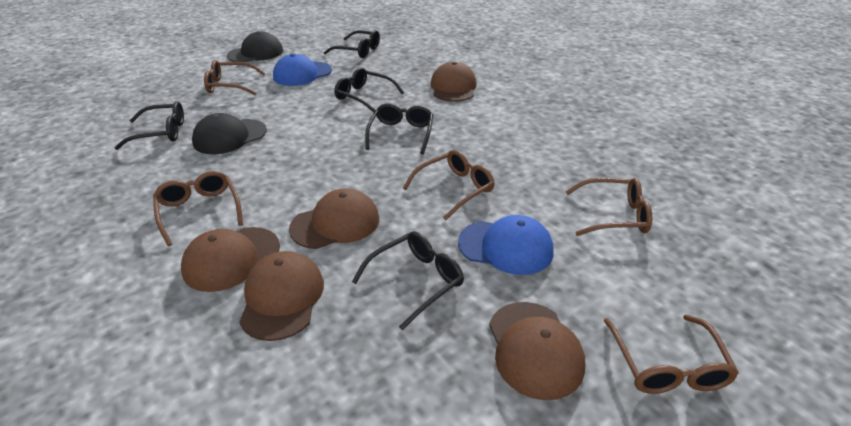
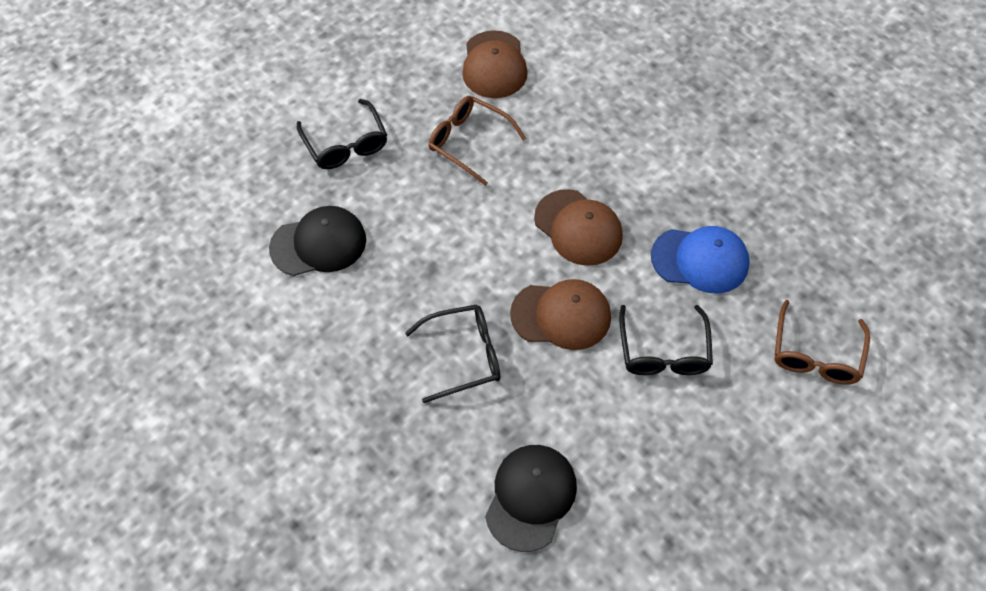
black glasses: [115,101,184,150] [324,30,380,58] [334,67,404,112] [352,231,464,330] [365,103,433,154] = 5 -> [297,99,387,169] [405,304,500,403] [619,305,713,375] = 3
blue cap: [273,54,332,86] [458,215,554,275] = 2 -> [651,226,750,293] = 1
brown cap: [181,227,280,292] [239,251,324,341] [289,188,379,249] [431,62,477,102] [489,302,585,400] = 5 -> [462,30,528,98] [510,279,611,350] [534,189,623,266] = 3
brown glasses: [153,171,243,246] [204,60,265,95] [403,150,495,220] [565,178,652,236] [604,315,739,394] = 5 -> [429,96,526,186] [774,300,870,385] = 2

